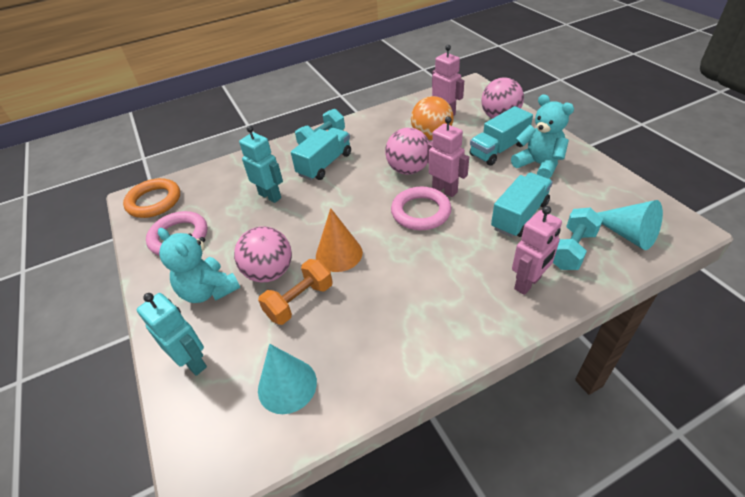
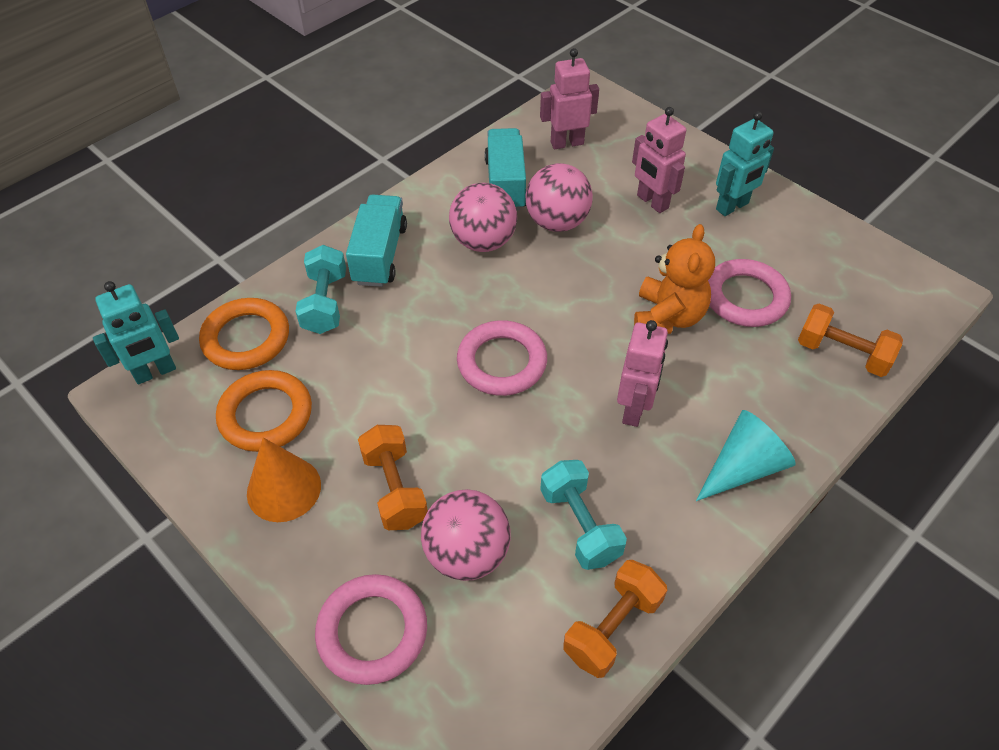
orange ball: [411,96,453,140] = 1 -> none = 0
orange dumbbell: [258,259,333,325] = 1 -> [358,425,428,530] [563,560,667,678] [798,304,903,377] = 3
orange ring: [123,178,180,218] = 1 -> [199,298,289,370] [216,370,312,452] = 2
orange teddy bear: none = 0 -> [634,224,715,334] = 1
pink ring: [146,211,207,256] [391,187,451,230] = 2 -> [315,574,427,685] [457,320,547,396] [708,259,791,327] = 3
turquoise cone: [258,344,317,414] [597,200,663,250] = 2 -> [696,410,796,501] = 1
turquoise teddy bear: [158,228,240,303] [511,94,574,179] = 2 -> none = 0
turquoise truck: [291,128,351,180] [470,106,533,166] [491,173,553,237] = 3 -> [346,195,407,287] [484,128,526,211] = 2

